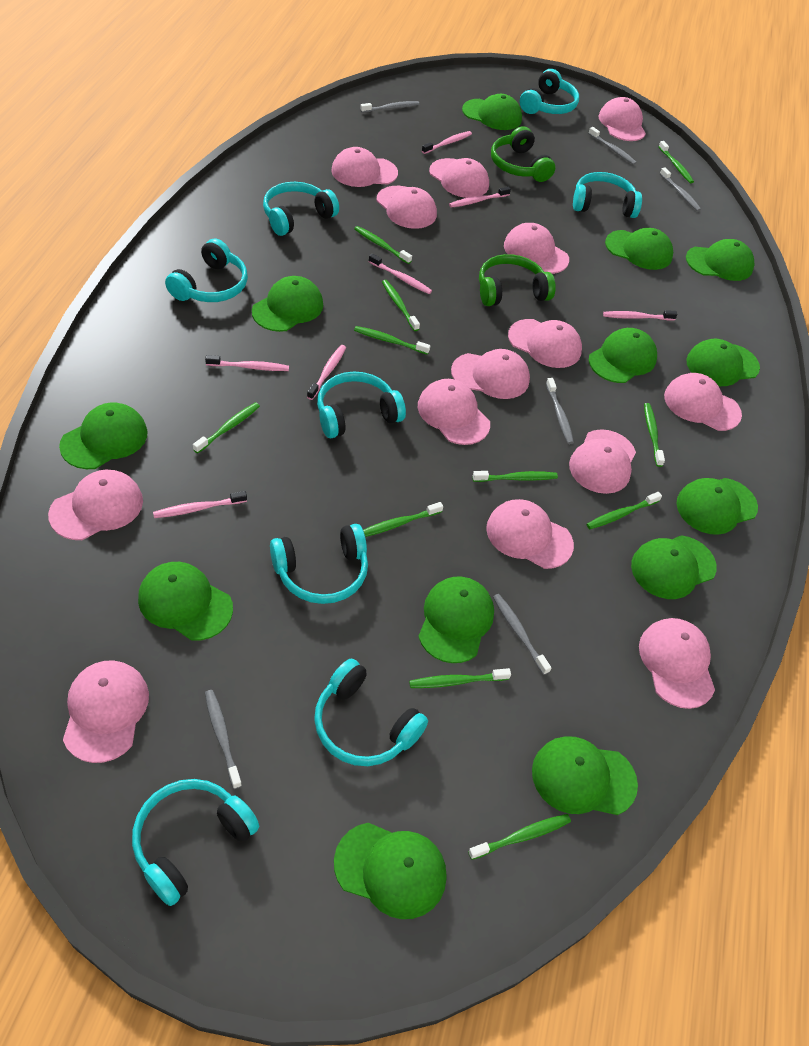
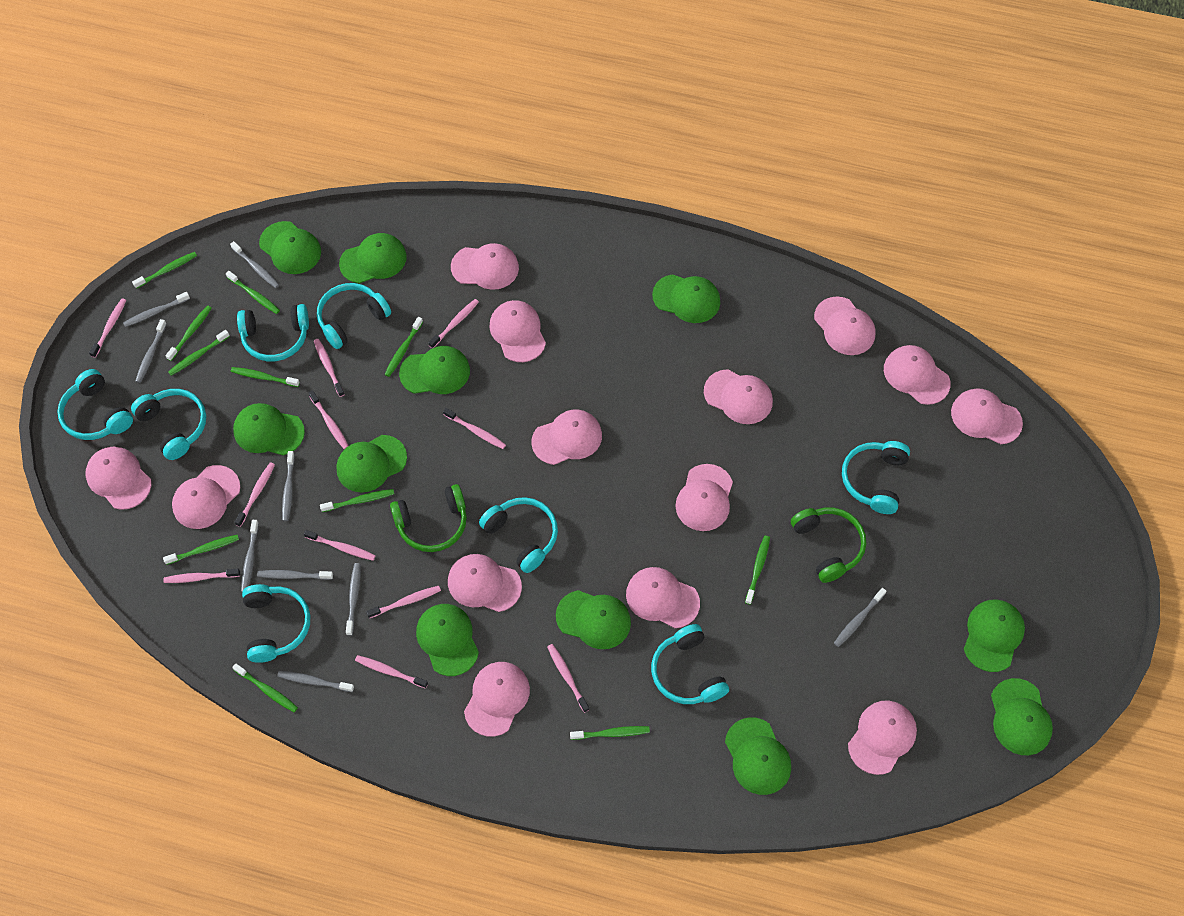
green cap: [59,402,147,469] [138,562,233,641] [252,276,323,332] [334,823,447,919] [418,577,494,663] [462,94,522,130] [532,736,638,815] [589,328,657,383] [605,228,673,270] [631,535,717,599] [677,478,758,535] [686,239,754,281] [686,339,760,386] = 13 -> [233,403,305,455] [259,221,321,274] [336,435,407,492] [339,233,407,284] [399,346,470,394] [416,604,479,676] [556,590,631,649] [652,274,720,323] [725,717,791,795] [964,600,1025,672] [991,678,1053,755] = 11
grey toothbrush: [205,690,242,789] [360,101,419,113] [493,594,551,675] [546,378,574,444] [588,127,637,165] [660,168,701,211] = 6 -> [123,292,190,327] [136,319,167,383] [230,241,279,288] [241,520,259,592] [257,570,333,580] [277,671,354,692] [282,451,295,521] [346,563,360,636] [834,588,886,647] = 9
pink toothbrush: [153,491,247,518] [205,355,289,371] [307,345,346,400] [369,254,432,294] [422,131,472,154] [449,187,511,208] [603,310,678,320] = 7 -> [89,298,126,358] [163,569,240,583] [235,462,275,527] [304,530,376,561] [309,390,349,449] [314,339,345,397] [355,655,428,689] [366,586,441,618] [428,299,479,348] [443,408,506,449] [547,644,590,713] = 11

